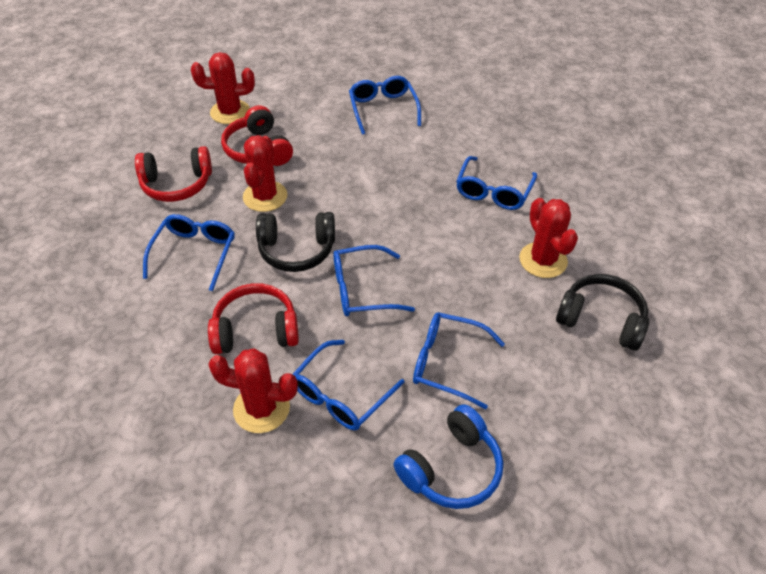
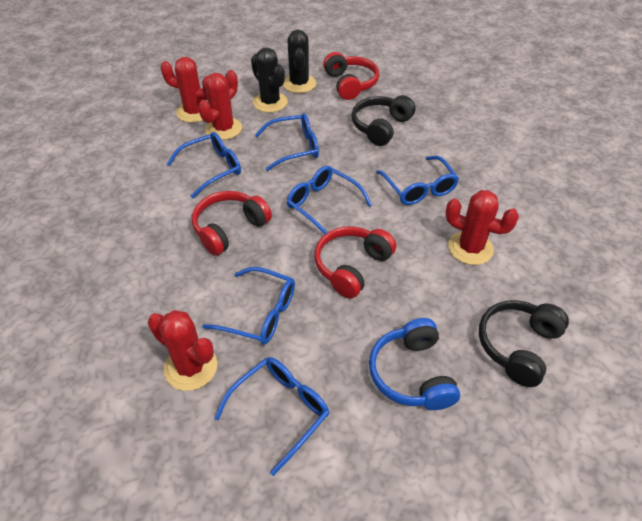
black cactus: none = 0 -> [251,47,288,113] [283,29,316,93] = 2

